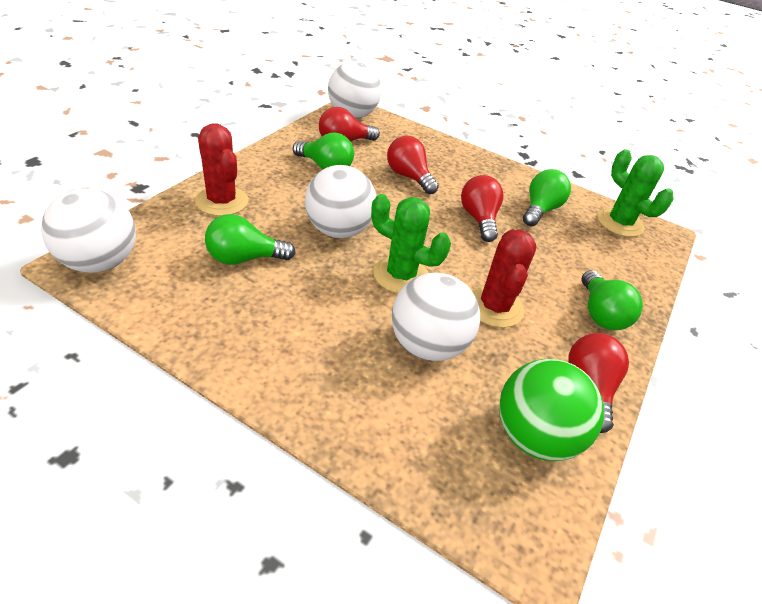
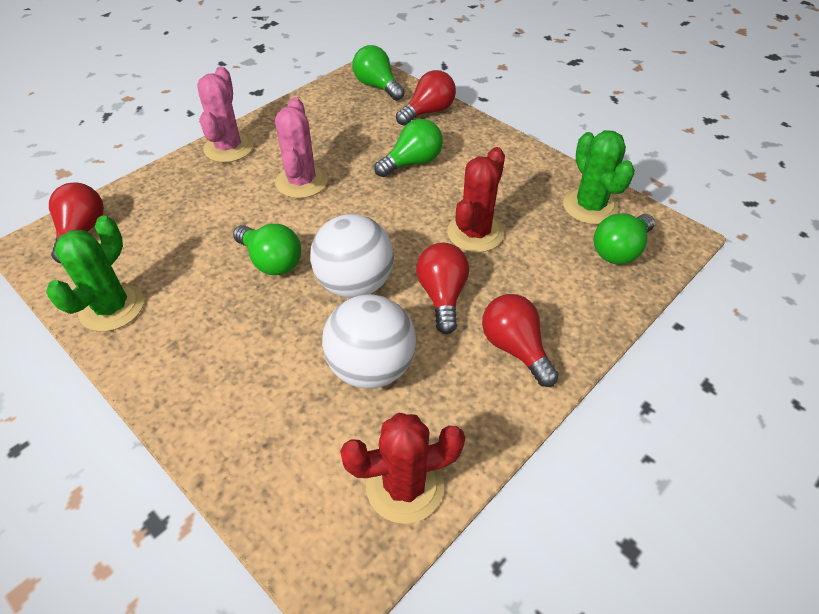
green ball: [499,359,604,461] = 1 -> none = 0
pink cactus: none = 0 -> [197,66,254,163] [275,97,328,198] = 2
white ball: [41,188,136,273] [305,165,376,238] [328,61,381,118] [392,273,480,361] = 4 -> [310,214,394,298] [322,294,416,389] = 2

